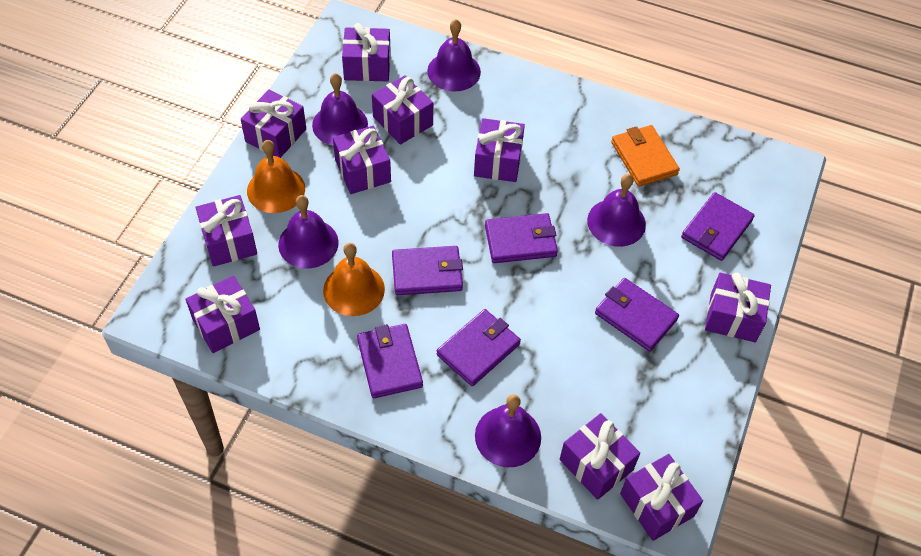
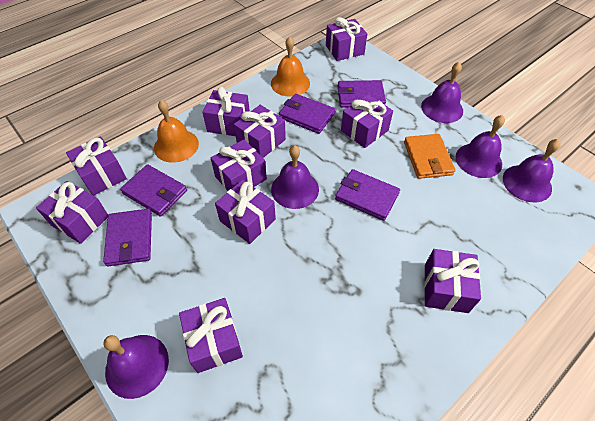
purple wallet: [357,324,423,398] [392,246,463,295] [437,309,521,386] [485,213,558,263] [595,278,679,351] [681,192,755,261] = 6 -> [103,209,152,266] [120,164,187,217] [279,94,335,134] [335,169,400,221] [338,80,386,107] = 5

